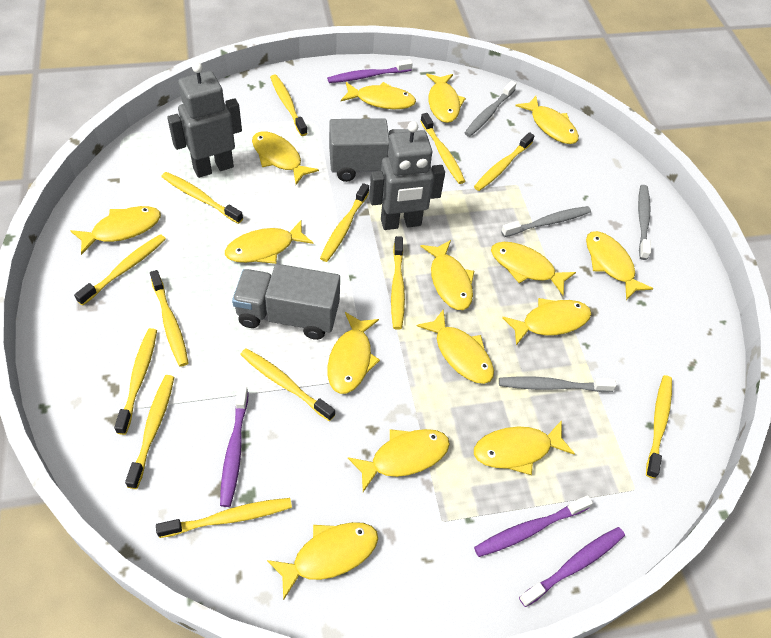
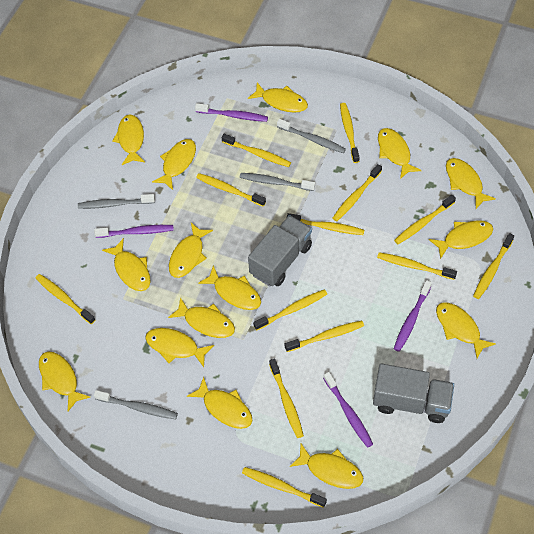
grey robot: [167,62,242,178] [369,121,445,230] = 2 -> none = 0

